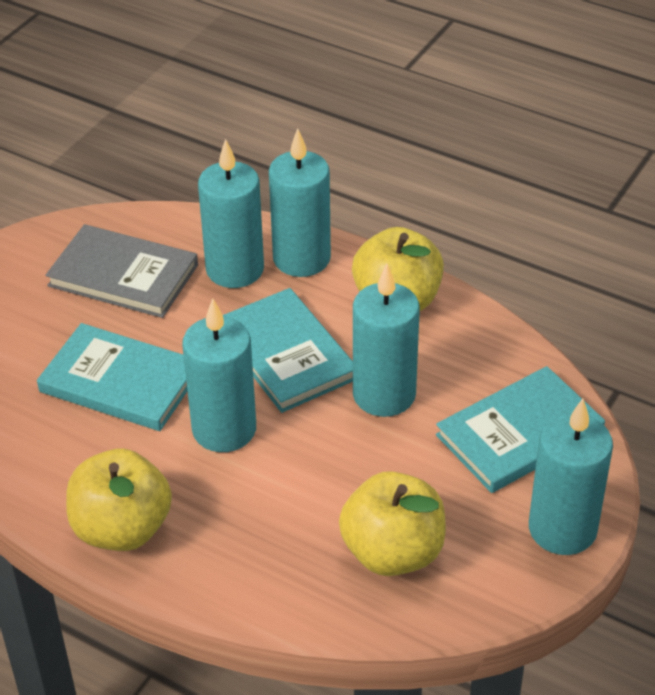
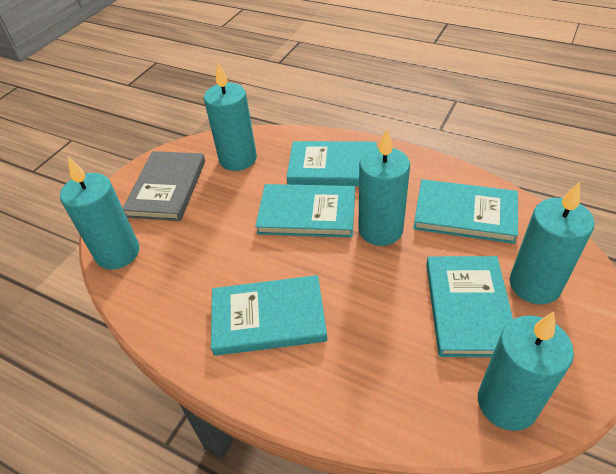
turquoise book: [37,323,187,431] [223,288,353,413] [436,366,605,493] = 3 -> [211,275,327,356] [255,184,355,238] [287,141,377,186] [413,179,518,244] [426,256,513,357] = 5
yellow apple: [66,449,172,551] [339,471,446,576] [352,227,444,311] = 3 -> none = 0

